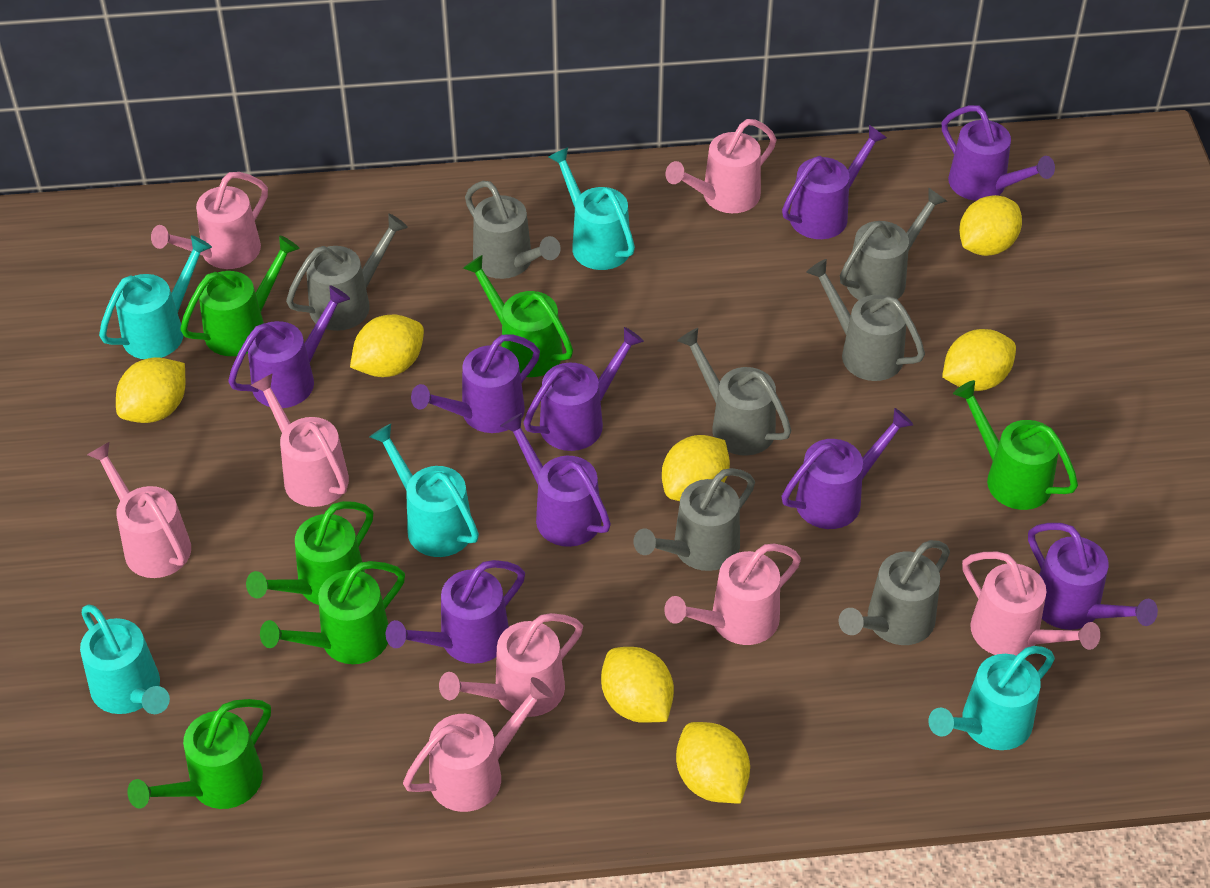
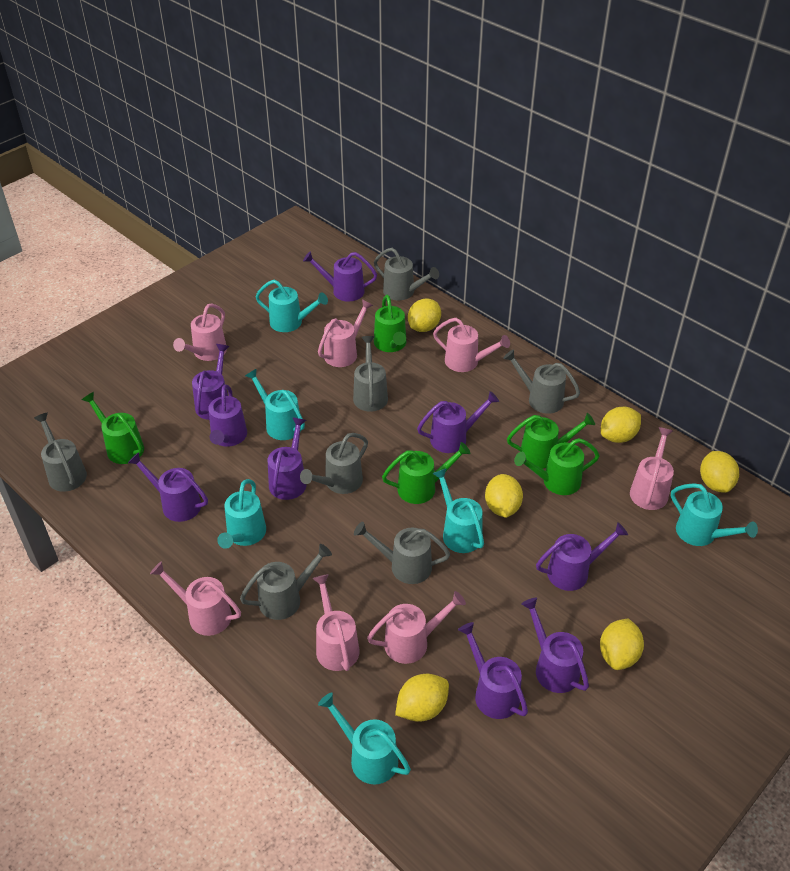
green watering can: [127,699,271,809] [180,235,300,356] [246,501,373,605] [260,561,405,664] [463,255,573,377] [953,380,1078,510] = 6 -> [82,392,144,464] [374,295,407,352] [382,442,470,504] [507,413,595,469] [514,438,600,495] = 5
pink watering can: [87,442,191,578] [151,172,268,269] [250,374,349,507] [403,677,553,812] [439,613,583,717] [664,544,801,645] [665,119,777,213] [962,552,1100,656] = 8 -> [150,561,241,636] [173,304,227,361] [312,574,360,671] [318,299,373,367] [367,591,466,664] [433,318,510,372] [630,427,674,510] = 7
turquoise watering can: [80,605,170,714] [99,235,212,359] [370,424,479,557] [548,147,635,270] [928,646,1055,750] = 5 -> [217,479,266,549] [245,369,305,440] [255,280,328,332] [318,692,411,785] [432,468,484,553] [671,483,758,546] = 6
yellow lemon: [116,357,186,423] [350,315,424,377] [601,647,674,723] [662,435,730,501] [676,722,750,803] [942,329,1016,391] [959,195,1022,256] = 7 -> [395,674,449,722] [408,299,441,332] [485,474,523,518] [600,618,644,670] [601,407,641,443] [700,451,739,493] = 6

